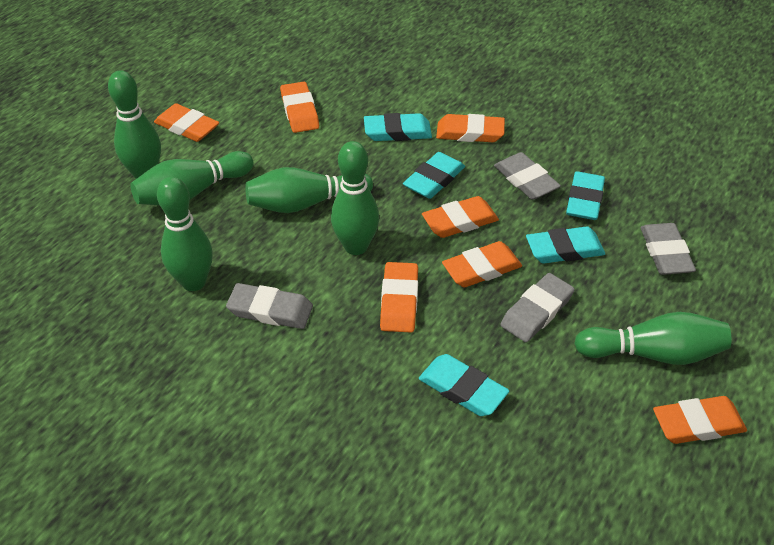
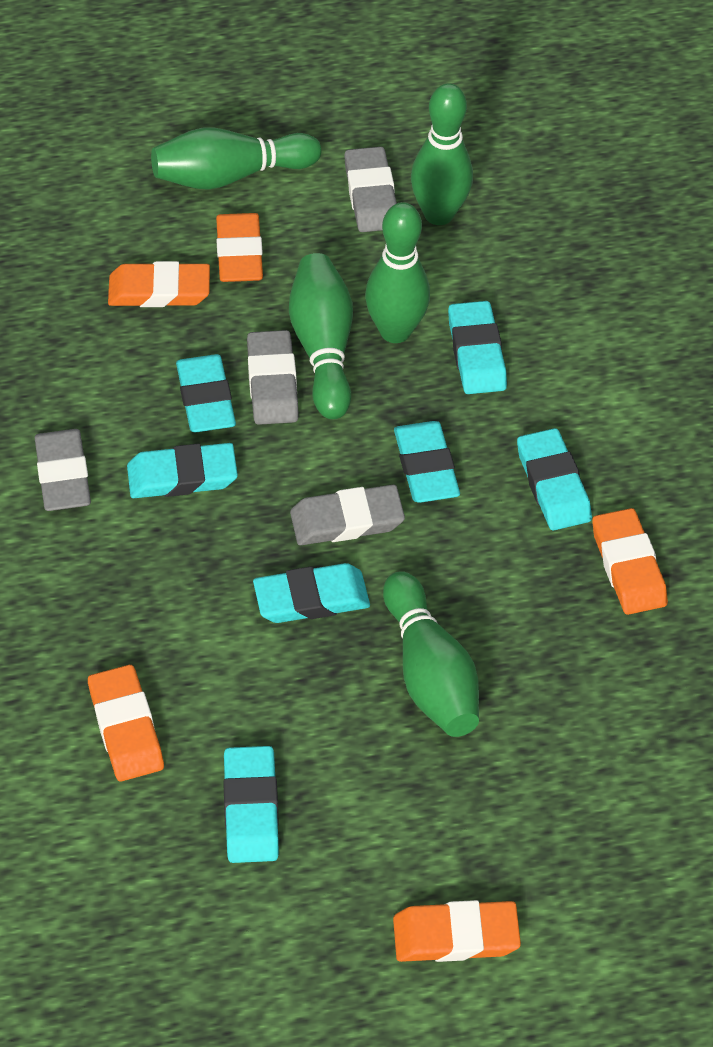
green bowling pin: [108,70,161,179] [130,151,254,206] [157,177,213,291] [245,167,373,213] [331,141,379,255] [574,312,731,365] = 6 -> [151,127,321,190] [289,253,353,419] [365,202,430,343] [383,571,479,737] [411,83,473,225] = 5
orange eraser: [154,103,219,142] [280,82,319,133] [380,262,418,333] [422,196,499,238] [436,114,505,142] [442,241,522,287] [653,396,747,444] = 7 -> [88,665,164,782] [108,261,210,307] [216,213,263,282] [393,900,521,962] [592,508,668,615] = 5
turquoise eraser: [364,113,432,141] [403,152,465,199] [419,354,509,416] [526,226,605,263] [566,171,605,220] = 5 -> [127,443,238,498] [176,354,236,432] [223,746,279,863] [253,563,370,623] [394,421,460,503] [448,301,507,394] [517,428,592,531] = 7

